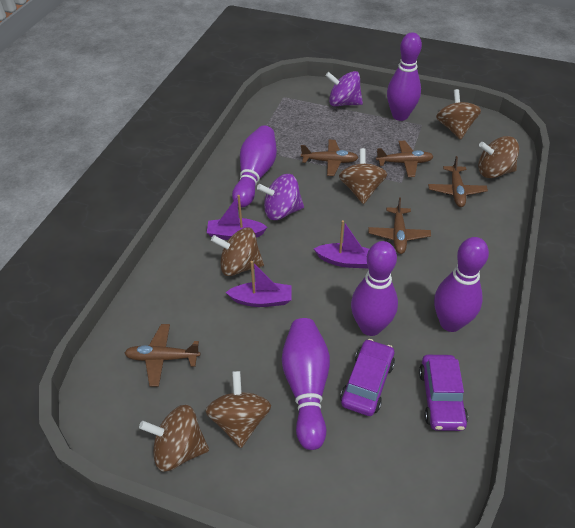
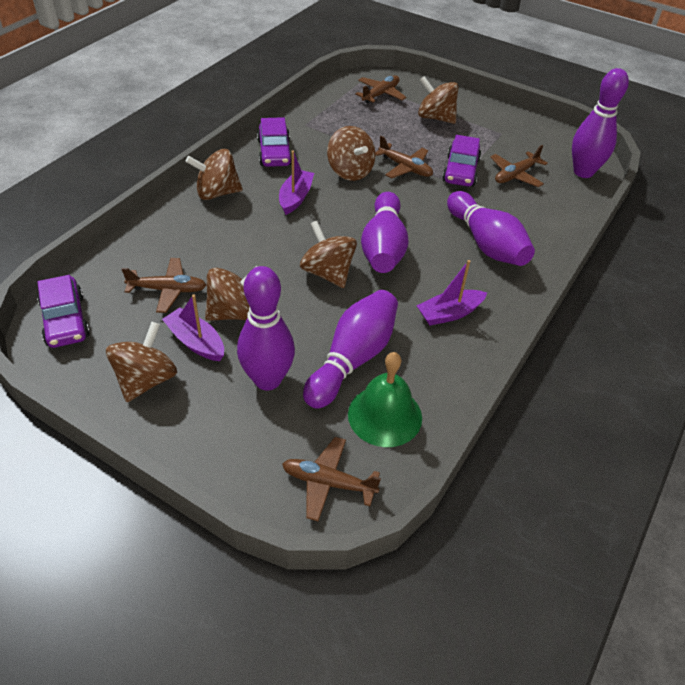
green bell: none = 0 -> [348,352,422,447] = 1
purple car: [340,339,395,416] [419,355,468,431] = 2 -> [37,275,90,348] [257,117,292,167] [442,135,481,186] = 3
purple spinning top: [257,174,304,220] [325,71,363,106] = 2 -> none = 0

